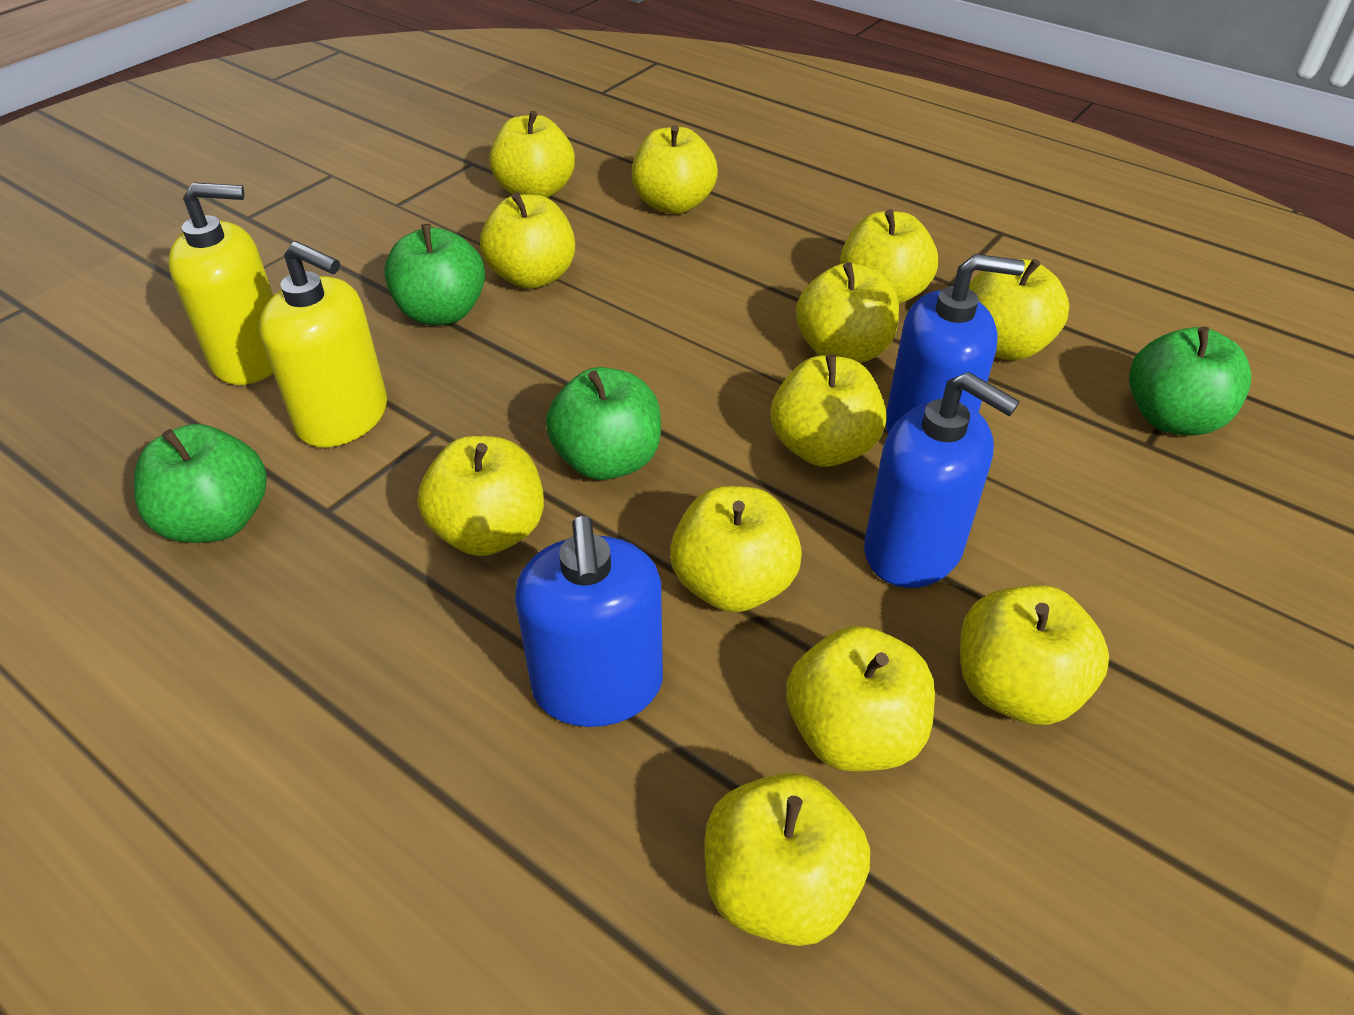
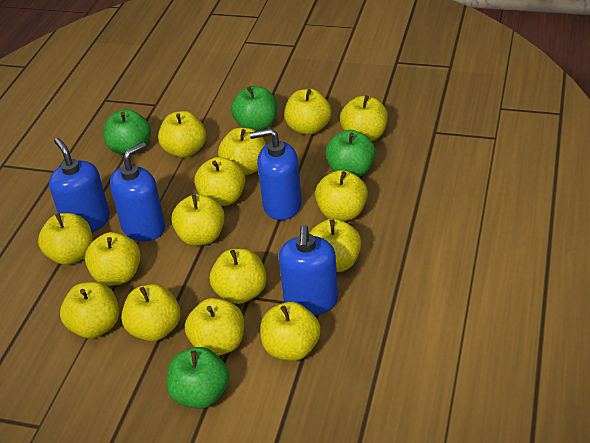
blue soap dispenser: [515,516,663,727] [864,372,1020,588] [886,254,1025,434] = 3 -> [49,138,110,233] [110,142,165,241] [250,128,302,220] [279,225,338,315] = 4
yellow apple: [417,436,544,556] [480,192,575,289] [489,111,575,198] [632,125,718,214] [670,486,802,612] [705,773,870,946] [771,354,887,467] [786,626,935,772] [796,262,899,363] [840,209,938,304] [960,585,1109,725] [968,259,1069,360] = 12 -> [38,213,93,265] [60,282,119,338] [85,232,141,286] [121,284,181,341] [158,111,206,158] [171,194,225,246] [185,298,244,356] [194,157,245,206] [210,249,267,304] [218,128,266,175] [261,302,321,361] [284,89,331,135] [309,219,361,272] [315,170,368,221] [340,95,388,141] = 15
yellow soap dispenser: [168,182,273,385] [259,241,387,447] = 2 -> none = 0

